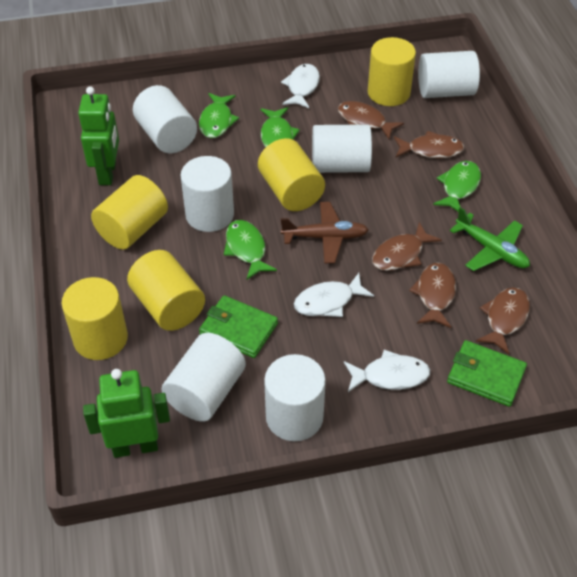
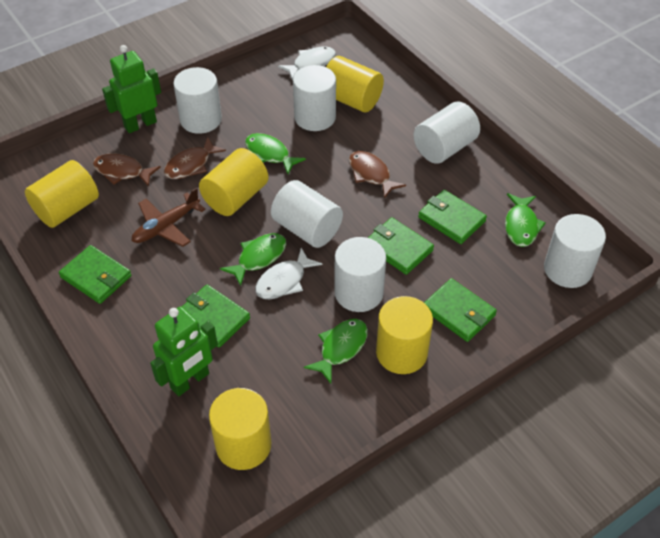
brown fish: [338,101,404,139] [372,222,442,271] [394,131,465,159] [409,263,456,328] [476,287,530,354] = 5 -> [93,154,161,187] [164,137,226,179] [349,151,406,199] = 3
green plane: [450,207,530,271] = 1 -> none = 0
green wallet: [199,295,278,358] [447,340,527,407] = 2 -> [59,245,132,304] [182,284,250,347] [368,217,434,275] [418,190,487,244] [424,278,497,342] = 5
white fish: [281,64,320,108] [294,273,374,317] [344,350,431,392] = 3 -> [255,248,322,299] [278,46,336,80] = 2

